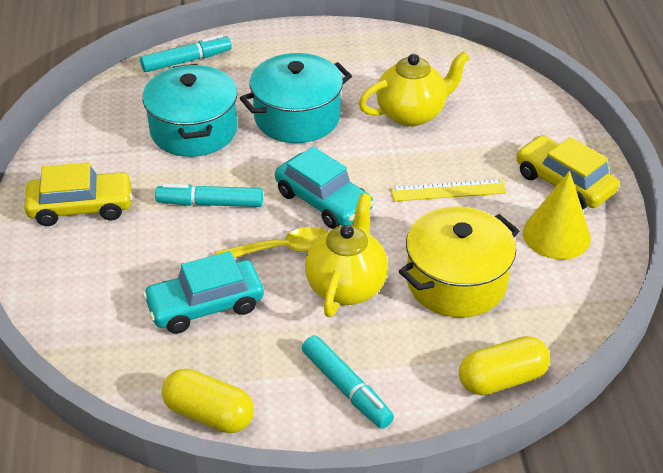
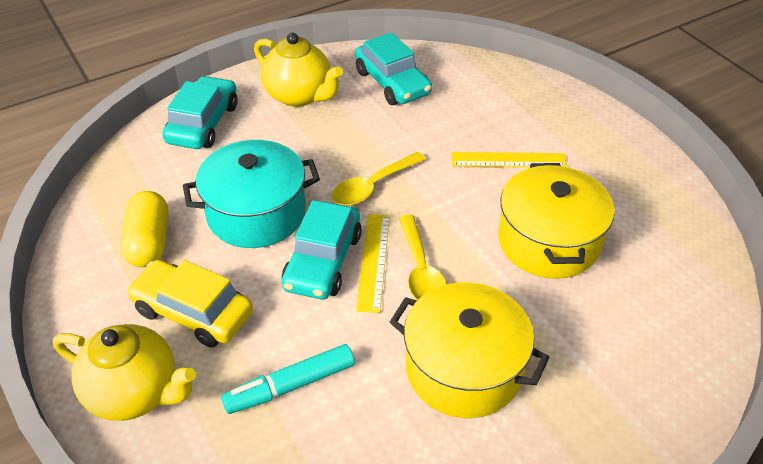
turquoise car: [142,251,264,334] [275,146,374,229] = 2 -> [162,76,237,149] [282,200,362,299] [355,32,432,105] = 3
turquoise marker: [140,34,232,72] [155,184,263,207] [302,336,394,429] = 3 -> [221,344,355,414] = 1
turquoise pot: [142,64,238,157] [240,53,352,143] = 2 -> [183,140,320,248] = 1
yellow capsule: [162,369,254,433] [459,336,550,395] = 2 -> [121,191,168,267] = 1
yellow car: [24,162,133,226] [516,135,619,210] = 2 -> [127,260,253,348] = 1
yellow cone: [523,171,591,259] = 1 -> none = 0
yellow pot: [399,206,519,318] = 1 -> [390,282,550,418] [498,163,615,279] = 2
yellow ruler: [391,179,507,202] = 1 -> [356,214,390,313] [452,152,567,167] = 2
yellow spoon: [215,227,328,258] = 1 -> [332,152,426,206] [399,215,446,300] = 2

